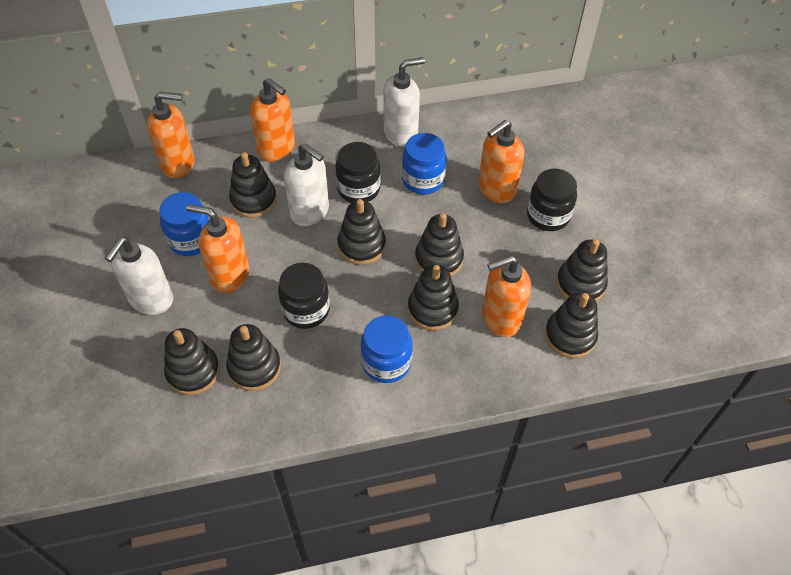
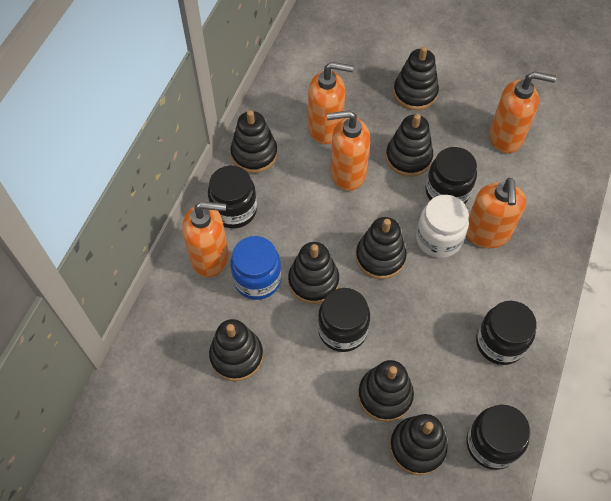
black jar: [278,263,330,329] [336,142,381,203] [527,169,577,231] = 3 -> [208,166,257,229] [318,288,370,352] [425,147,477,204] [466,405,530,470] [476,301,537,365] = 5
blue jar: [159,192,209,256] [361,315,413,383] [402,133,447,194] = 3 -> [230,236,281,300] = 1
white jar: none = 0 -> [416,195,469,258] = 1
white soap dispenser: [105,237,173,315] [284,143,329,226] [384,57,425,147] = 3 -> none = 0

